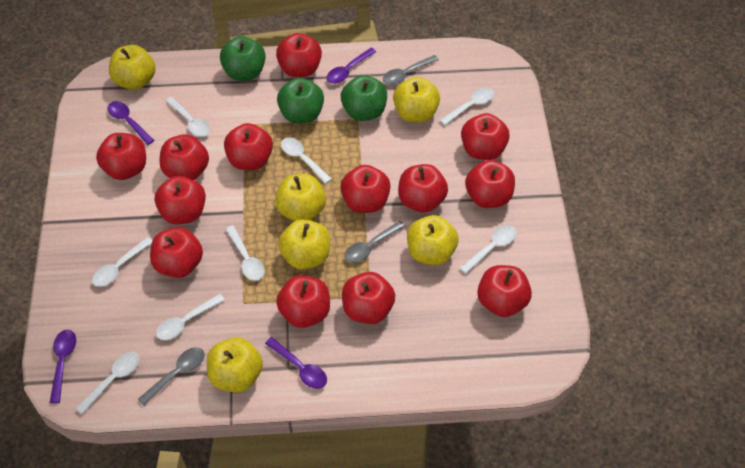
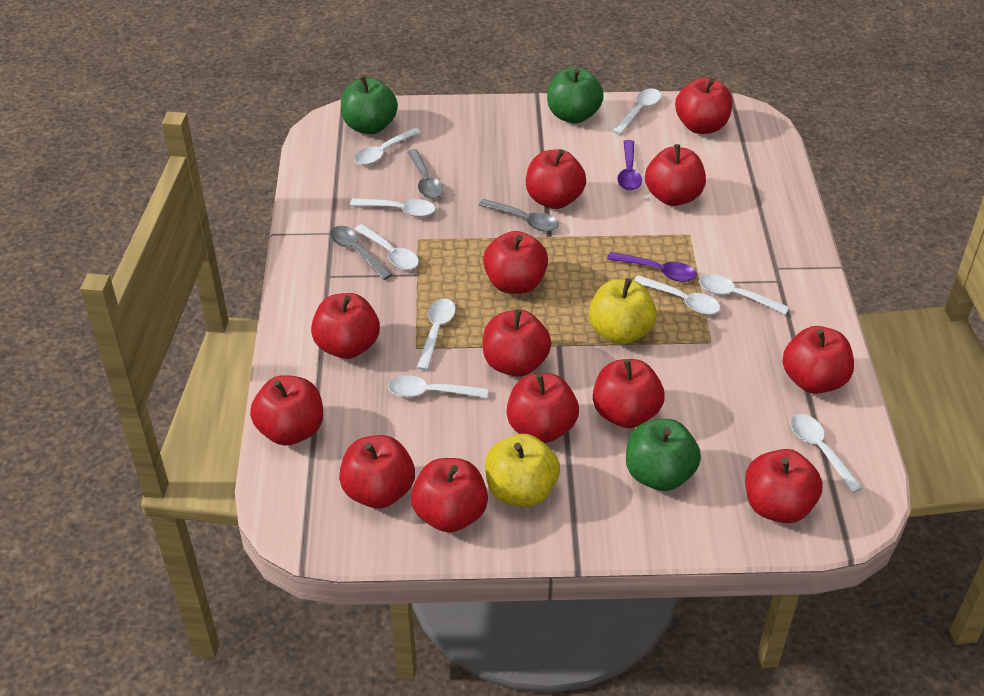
purple spoon: [50,329,76,403] [108,101,154,145] [265,337,327,389] [327,48,376,84] = 4 -> [607,252,697,282] [617,140,642,191] = 2
white spoon: [75,352,140,415] [92,237,153,287] [156,294,225,340] [165,97,210,137] [225,226,265,281] [281,137,332,184] [439,87,494,126] [460,225,517,274] = 8 -> [350,198,435,217] [354,128,421,165] [355,224,419,270] [388,375,488,398] [417,298,456,371] [612,89,661,135] [634,275,720,315] [699,274,789,315] [790,414,863,493] = 9
yellow apple: [109,45,156,90] [207,337,263,393] [275,174,326,221] [278,219,330,270] [393,77,440,122] [407,215,459,265] = 6 -> [485,434,560,507] [589,278,657,345] = 2

